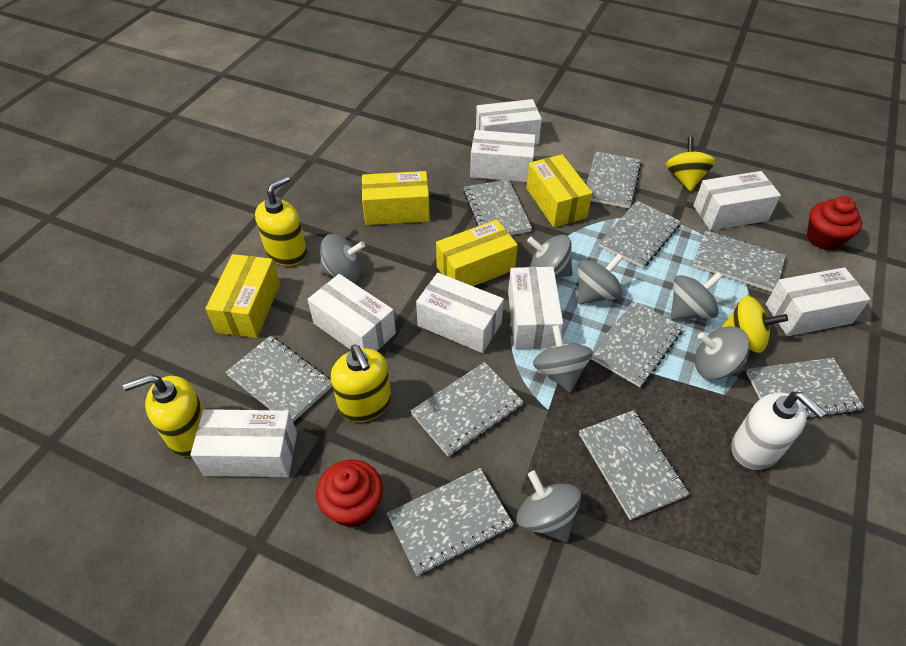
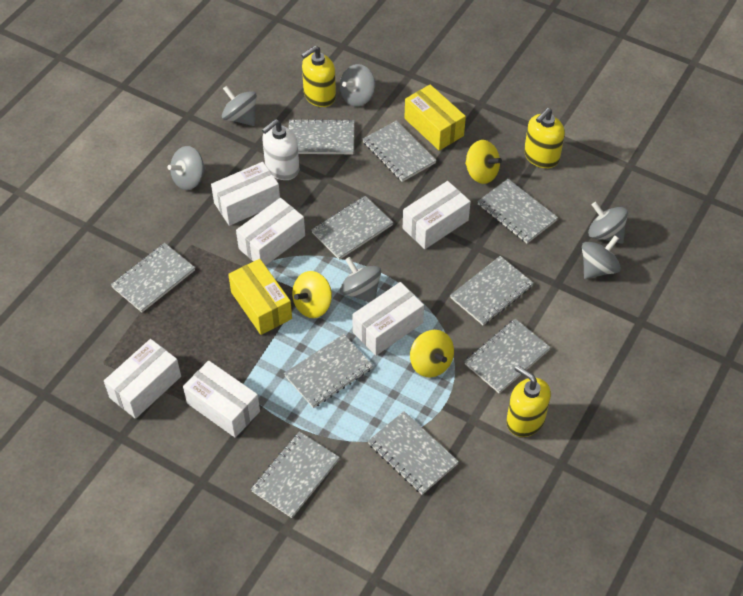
grey spinning top: [320,234,365,282] [517,471,581,542] [527,235,573,277] [533,325,593,393] [578,254,623,304] [671,272,722,320] [695,326,750,379] = 7 -> [167,146,206,190] [222,86,257,126] [340,64,375,106] [340,257,381,303] [582,235,621,279] [588,202,628,244] = 6
red cupcake: [316,460,383,527] [807,196,862,251] = 2 -> none = 0
white box: [190,409,297,477] [307,274,396,351] [416,273,504,353] [470,130,535,182] [476,99,542,145] [508,267,563,349] [693,171,781,231] [766,267,870,336] = 8 -> [104,339,181,419] [183,360,260,438] [211,162,280,226] [236,198,305,266] [352,282,424,356] [403,181,471,249] = 6
yellow box: [205,254,280,338] [362,171,430,225] [436,220,518,286] [526,154,592,227] = 4 -> [228,259,292,335] [404,84,466,151] = 2
yellow spinning top: [666,137,716,191] [721,296,788,353] = 2 -> [292,271,332,318] [410,330,454,378] [465,140,502,184] = 3

